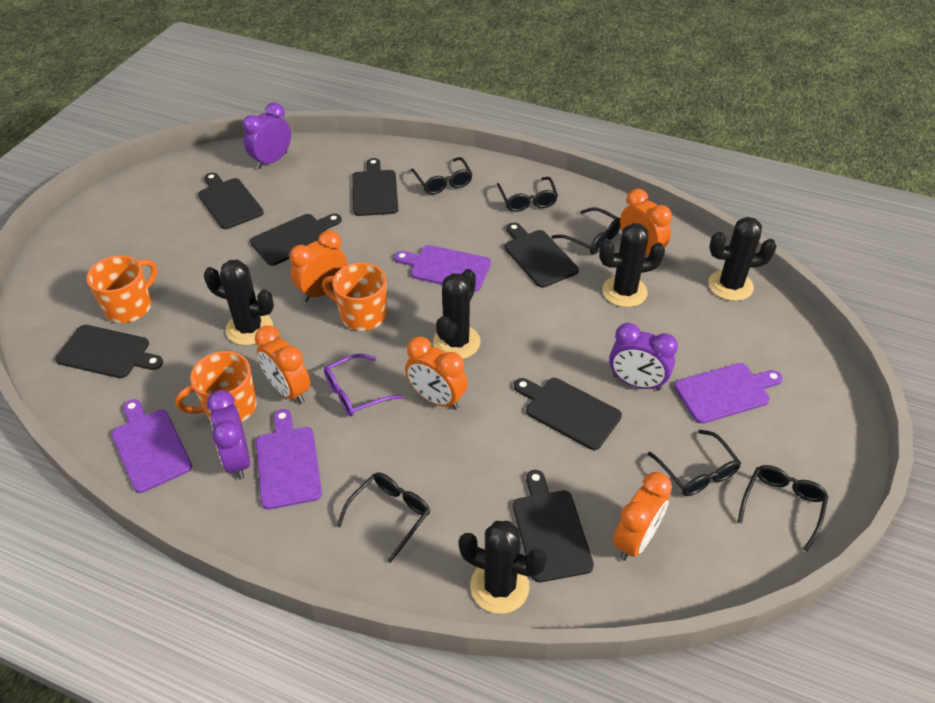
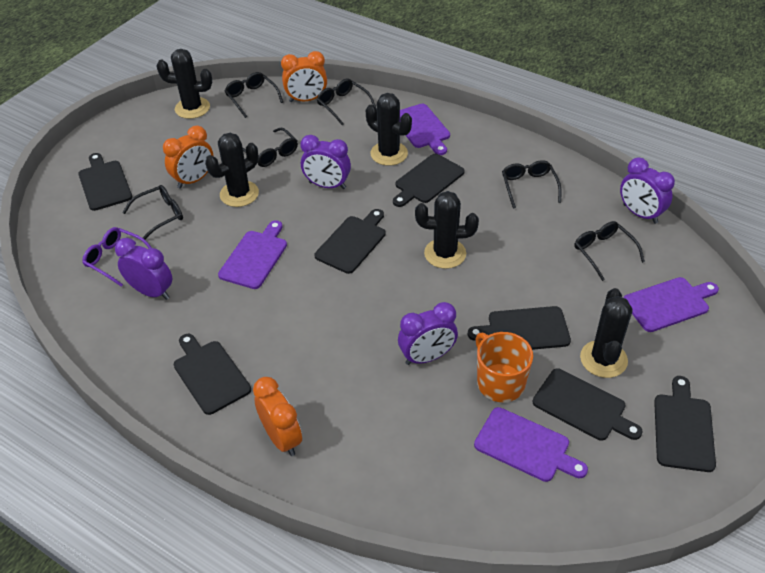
orange clock: [255,326,310,404] [289,230,347,302] [405,336,468,410] [613,472,672,561] [620,189,672,256] = 5 -> [163,126,213,189] [253,377,302,456] [281,51,327,102] = 3
orange mug: [86,255,157,323] [176,351,257,422] [322,262,387,331] = 3 -> [476,332,533,402] = 1
purple clock: [207,390,250,480] [242,102,291,169] [609,323,678,391] = 3 -> [115,238,172,300] [300,135,351,189] [398,302,458,365] [620,158,675,224] = 4

